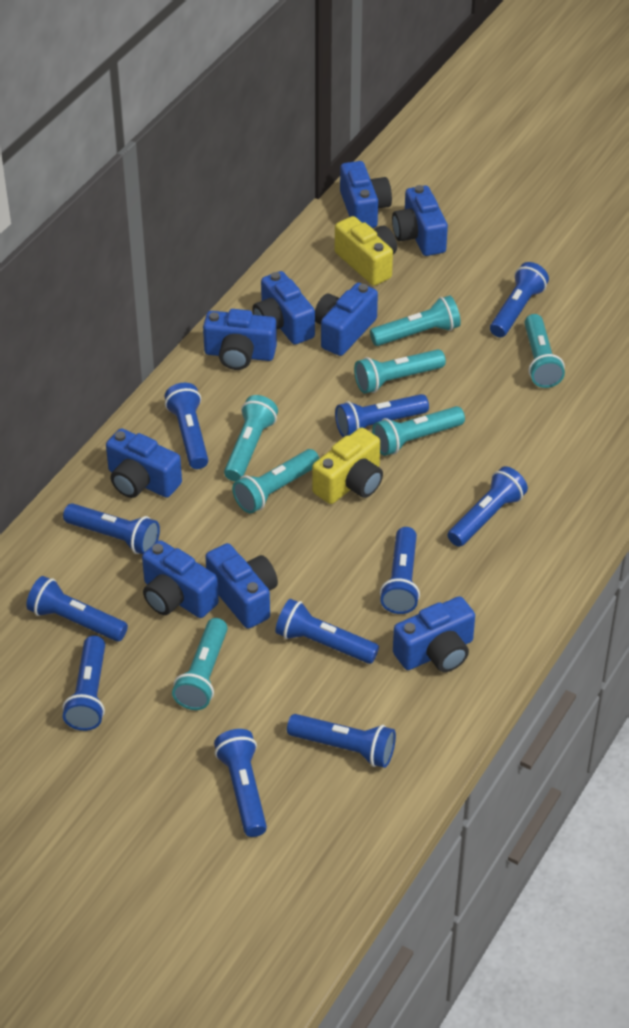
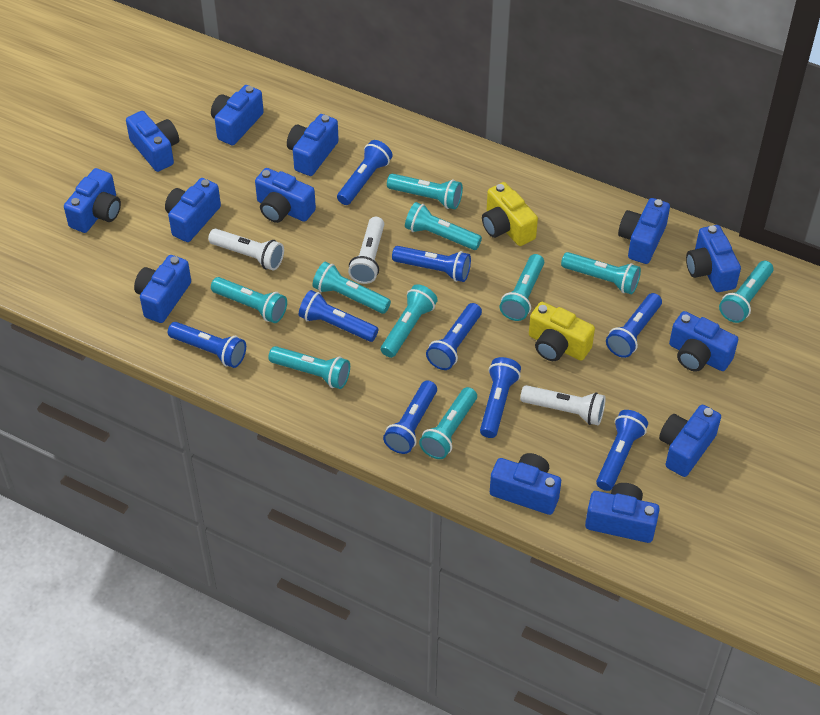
blue camera: [106,428,182,498] [142,540,219,618] [203,309,277,370] [205,543,278,629] [252,271,315,345] [315,283,378,356] [340,161,392,228] [392,185,448,256] [393,596,475,672] = 9 -> [64,168,121,233] [126,111,179,172] [134,255,191,323] [165,178,221,242] [211,85,264,146] [255,168,316,223] [287,114,339,176] [490,453,561,515] [585,483,660,543] [618,198,670,264] [659,405,721,477] [669,311,738,372] [686,225,741,292] = 13
blue flashlight: [26,576,128,642] [62,636,105,731] [63,503,160,554] [164,383,208,469] [214,729,267,837] [275,599,379,664] [287,714,396,768] [335,394,429,437] [380,527,420,614] [448,466,528,547] [490,262,549,337] = 11 -> [168,322,246,368] [299,290,379,342] [337,140,393,205] [383,380,437,454] [392,246,471,282] [426,303,482,370] [480,357,521,438] [596,410,648,491] [606,293,662,358] = 9
turquoise flashlight: [172,618,228,710] [224,395,278,482] [232,449,320,513] [354,349,446,394] [370,295,461,346] [372,406,465,456] [524,314,565,388] = 7 -> [211,277,287,323] [268,346,350,389] [312,261,391,314] [381,284,438,358] [387,174,463,209] [405,202,482,250] [419,387,477,459] [500,254,544,321] [561,252,641,294] [719,261,773,323] = 10
white flashlight: none = 0 -> [208,229,284,270] [348,217,384,284] [520,385,606,425] = 3

